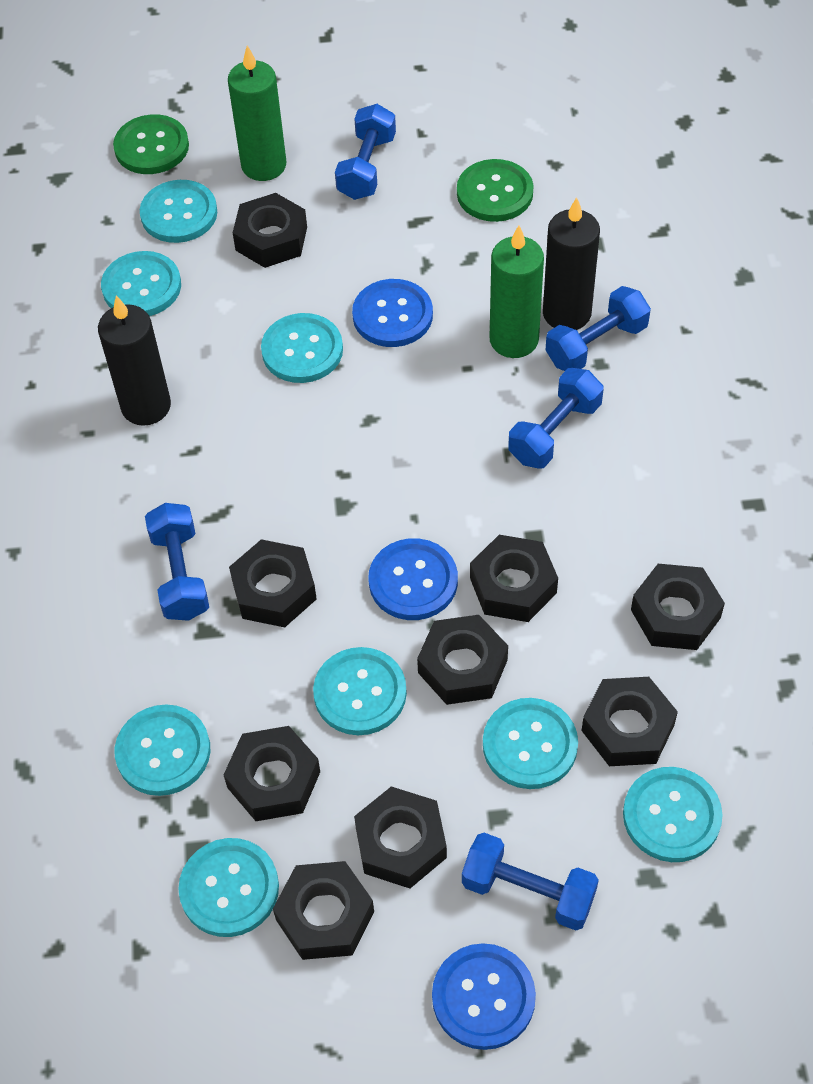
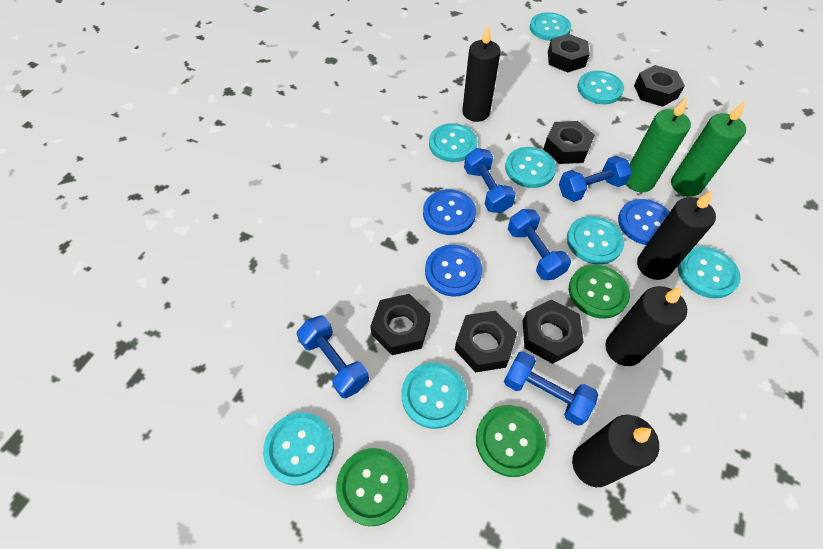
black candle: [98,295,171,426] [543,197,600,330] = 2 -> [462,25,501,122] [572,415,659,487] [605,286,687,366] [637,190,716,280] = 4
black nut: [224,726,320,821] [229,539,317,628] [233,193,307,268] [273,861,374,960] [354,786,447,888] [417,615,508,705] [470,535,558,622] [582,677,678,766] [631,564,725,650] = 9 -> [370,294,430,355] [455,311,517,373] [523,299,584,364] [543,121,595,164] [548,34,590,73] [634,65,685,107] = 6
green button: [113,114,189,174] [457,159,534,222] = 2 -> [336,448,408,526] [476,405,546,477] [569,264,630,318] = 3

